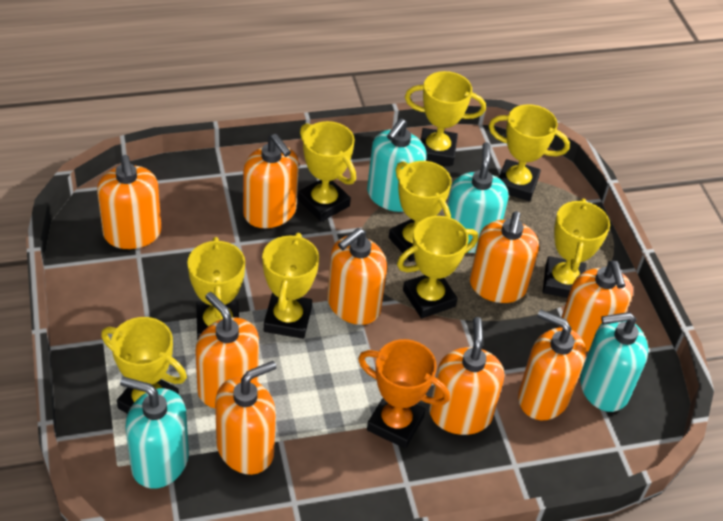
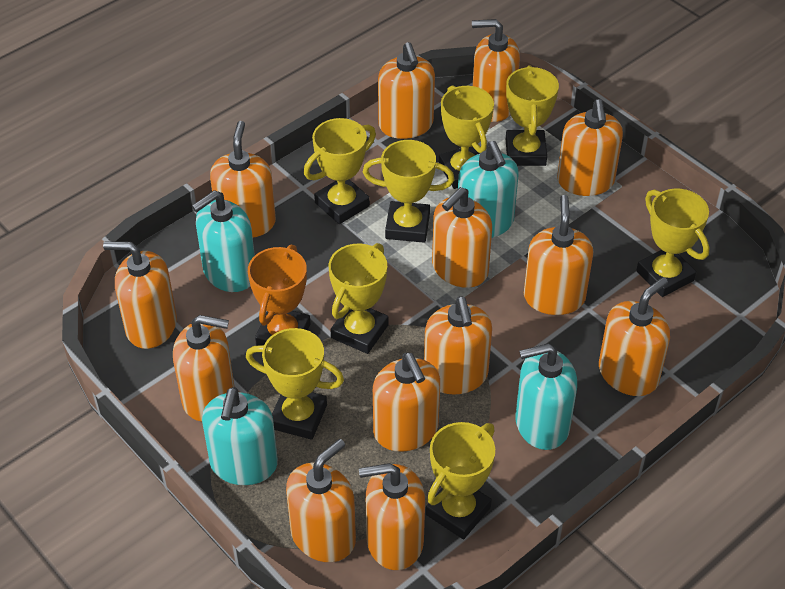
orange soap dispenser: [97,155,162,249] [195,292,259,408] [215,361,276,475] [243,134,299,228] [327,228,387,325] [429,317,504,435] [470,211,539,303] [518,310,586,420] [558,260,633,352] = 9 -> [103,241,177,349] [173,315,234,422] [210,121,276,238] [286,439,356,562] [359,463,425,570] [373,353,440,452] [378,42,435,139] [424,296,492,395] [432,187,492,288] [472,19,520,122] [524,195,593,315] [557,99,623,196] [599,277,670,396] = 13
yellow trophy: [101,317,187,414] [187,237,245,340] [262,233,319,339] [298,121,356,222] [389,161,452,262] [397,216,478,318] [405,71,486,166] [489,104,570,201] [543,199,610,298] = 9 -> [246,328,344,440] [304,118,376,224] [329,243,389,354] [363,140,454,243] [426,422,495,539] [439,85,494,189] [506,65,559,166] [636,189,710,297] = 8

